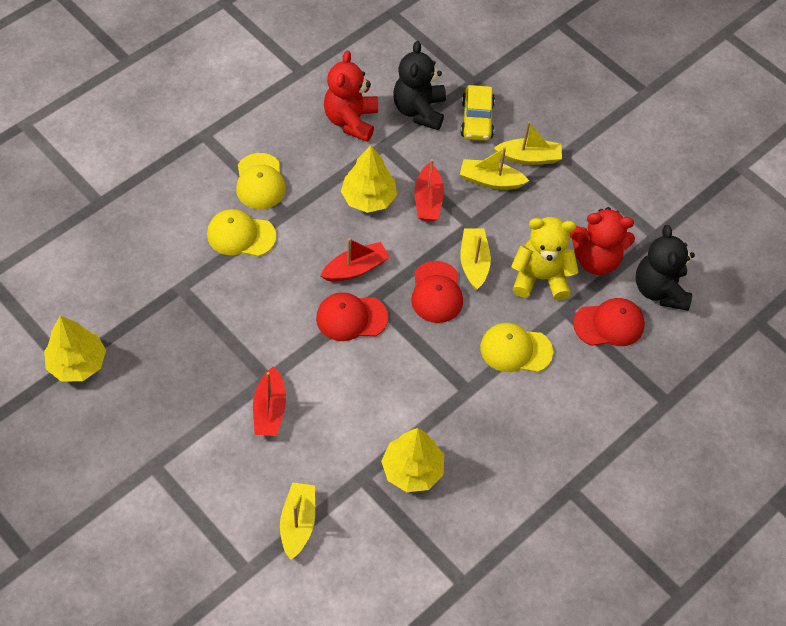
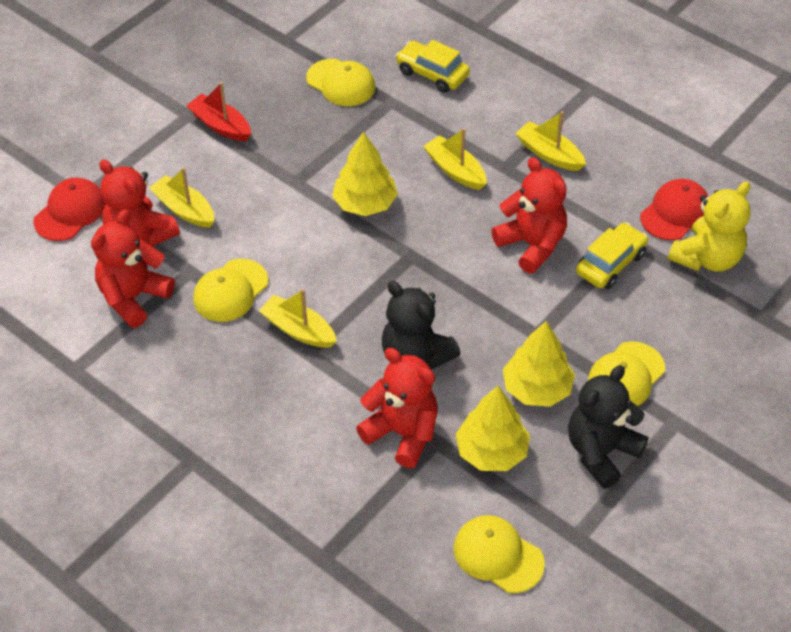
red boat: [253,366,286,436] [321,238,390,282] [414,159,444,221] = 3 -> [186,82,251,141] = 1
red cap: [316,292,389,341] [411,261,463,323] [573,298,645,346] = 3 -> [33,178,106,241] [640,179,708,240] = 2
red teddy bear: [324,51,378,142] [569,207,635,275] = 2 -> [91,209,175,328] [99,160,180,247] [356,348,438,468] [491,157,567,274] = 4
yellow cap: [207,209,276,257] [236,153,286,209] [480,323,553,372] = 3 -> [193,259,268,322] [306,59,375,106] [454,515,545,593] [588,342,665,406] = 4
yellow car: [461,85,495,141] = 1 -> [395,40,470,93] [576,222,648,289] = 2

